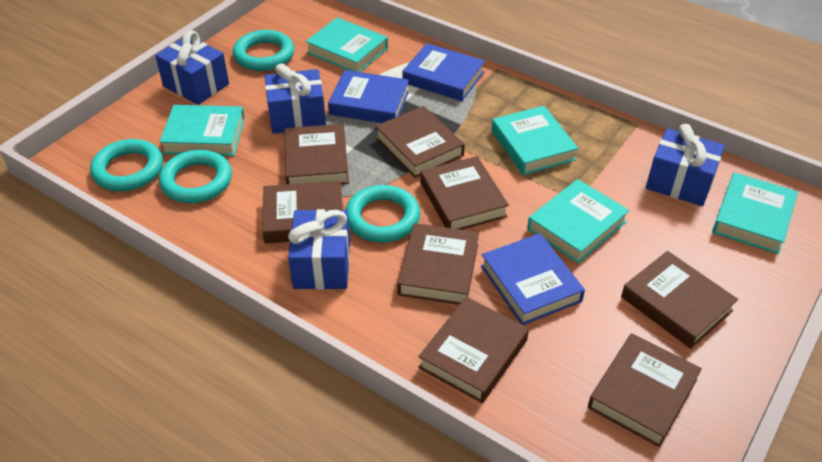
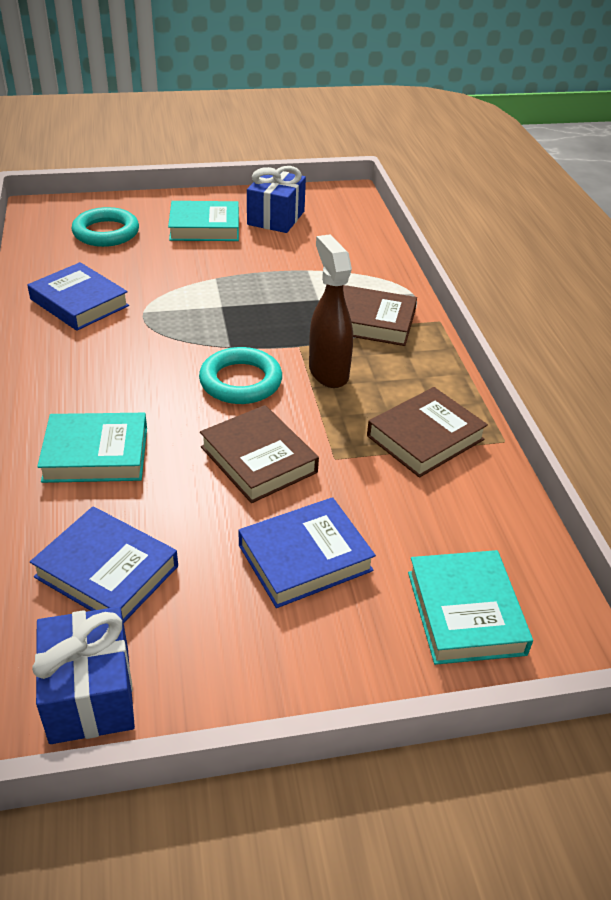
blue gift: [155,31,229,105] [265,63,326,134] [288,209,350,290] [646,124,725,206] = 4 -> [32,607,135,744] [247,166,306,233] = 2
brown book: [262,181,343,244] [285,124,349,185] [375,106,465,178] [398,223,479,305] [418,297,529,403] [420,156,509,230] [588,333,702,447] [621,251,738,349] = 8 -> [200,405,319,503] [343,285,417,346] [367,387,488,478] = 3
brown spray bottle: none = 0 -> [309,234,353,388] = 1
turquoise book: [160,105,245,156] [305,17,388,72] [492,106,578,175] [527,179,629,263] [712,172,798,254] = 5 -> [37,413,147,483] [168,201,239,241] [408,550,533,665] = 3
turquoise ring: [90,139,163,191] [159,150,232,203] [233,30,294,71] [346,185,420,242] = 4 -> [72,207,139,247] [199,347,282,404] = 2

